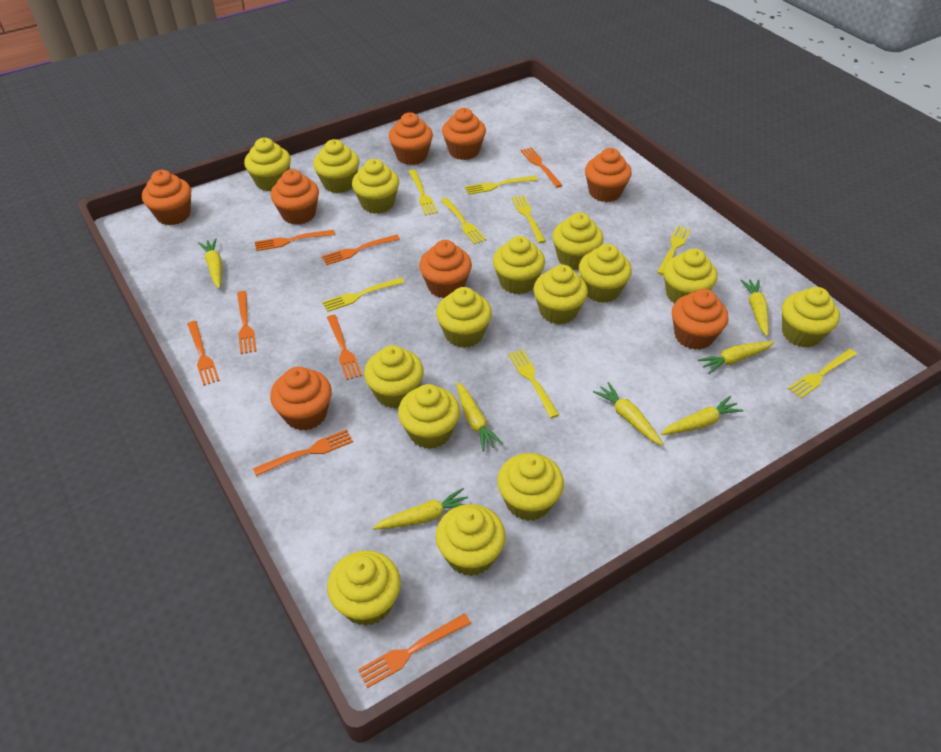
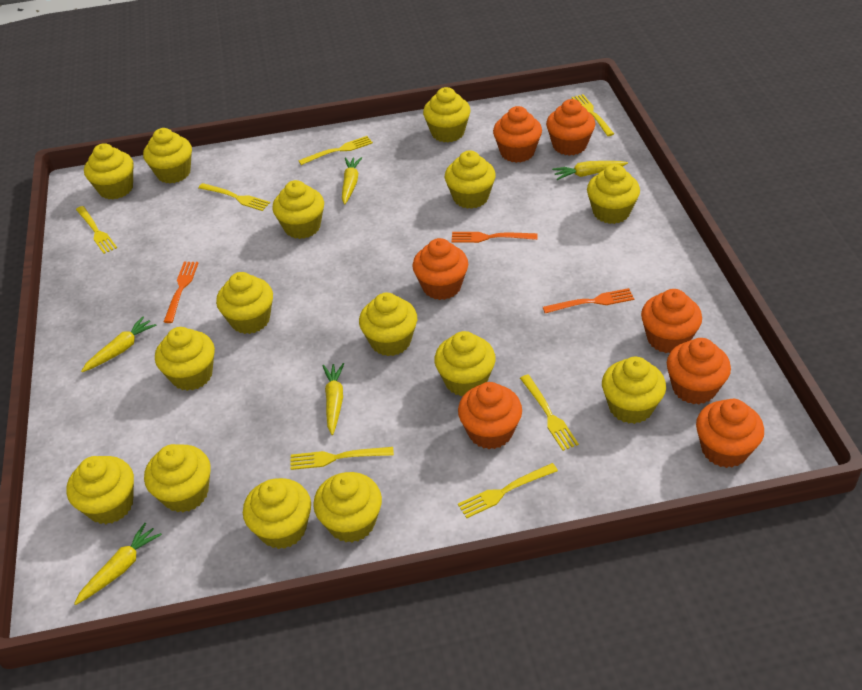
orange cupcake: [142,170,191,225] [270,367,332,431] [271,169,319,225] [389,113,433,165] [419,240,472,299] [442,108,486,160] [585,148,632,202] [672,289,729,350] = 8 -> [413,238,468,300] [458,382,522,449] [493,106,542,163] [546,99,595,156] [641,289,702,353] [667,338,731,404] [696,399,764,468] = 7
orange fork: [187,321,220,386] [237,291,256,354] [253,429,353,476] [255,230,335,251] [322,235,400,265] [327,315,362,380] [358,613,471,688] [521,147,562,188] = 8 -> [164,262,198,323] [452,232,537,243] [543,288,634,313] = 3
yellow carrot: [198,238,222,289] [372,488,468,530] [457,382,503,452] [593,382,664,446] [661,396,744,435] [697,341,775,374] [740,279,769,336] = 7 -> [74,523,162,605] [81,316,156,372] [322,363,344,435] [342,157,362,205] [552,161,628,180] = 5
yellow fork: [322,277,405,312] [408,170,438,216] [441,198,486,244] [465,176,538,195] [508,349,559,418] [512,195,546,243] [657,226,691,275] [788,349,857,398] = 8 -> [76,206,117,254] [198,183,270,211] [291,447,394,470] [298,136,373,165] [458,463,558,518] [520,375,579,451] [572,94,614,136] = 7

